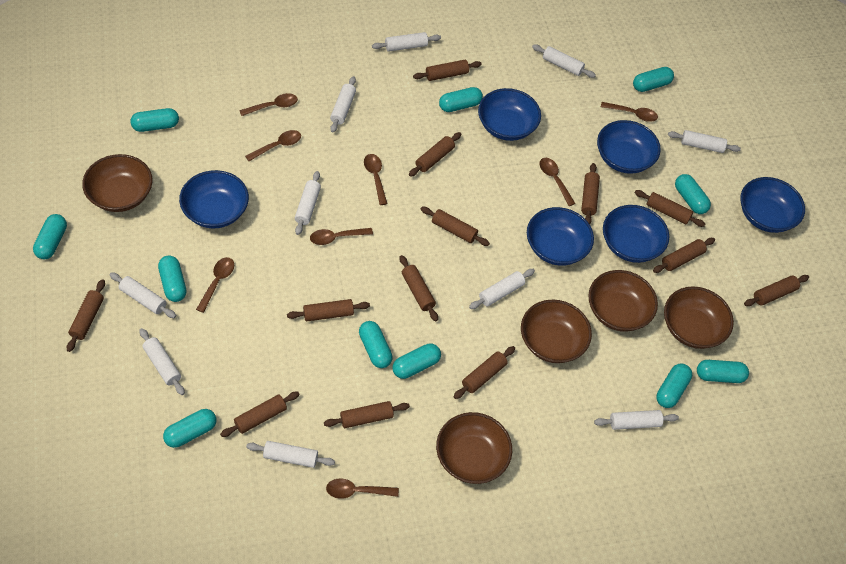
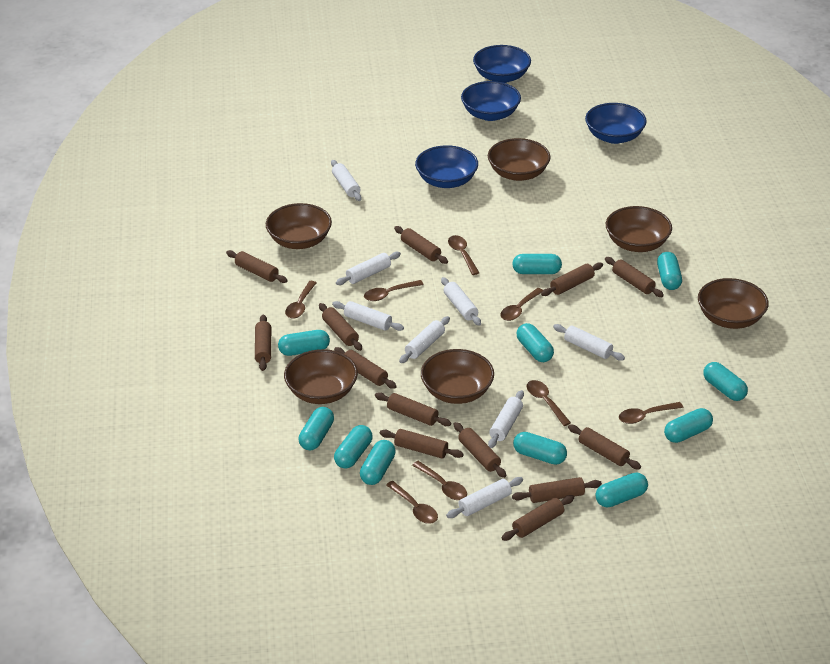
blue bowl: [179,170,249,228] [478,88,541,141] [527,207,594,266] [597,120,661,174] [603,205,669,263] [740,177,805,233] = 6 -> [415,145,478,188] [461,81,521,121] [473,45,531,83] [585,103,647,144] = 4
brown bowl: [82,154,153,212] [436,412,512,484] [521,300,592,363] [588,270,658,332] [664,286,734,349] = 5 -> [266,203,332,249] [284,349,358,404] [421,349,494,404] [488,138,550,181] [606,206,672,252] [698,278,769,329] = 6
white rolling pin: [109,272,176,318] [140,328,185,395] [246,441,335,468] [295,171,321,235] [330,76,356,133] [372,32,441,52] [469,269,535,309] [532,44,596,78] [594,410,679,430] [668,130,741,153] = 10 -> [331,160,362,201] [332,301,404,331] [336,252,401,285] [399,316,450,363] [441,277,481,326] [446,477,523,518] [488,390,524,448] [553,324,625,361] = 8

